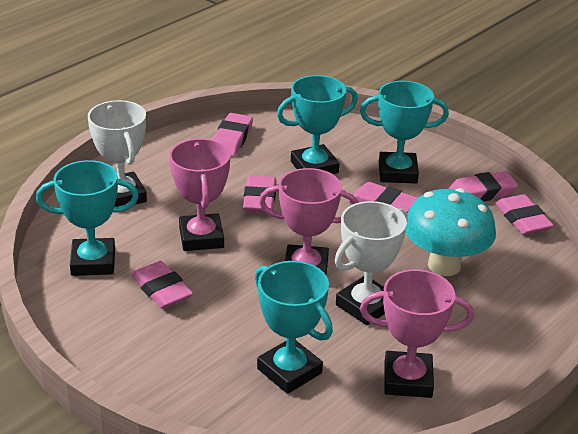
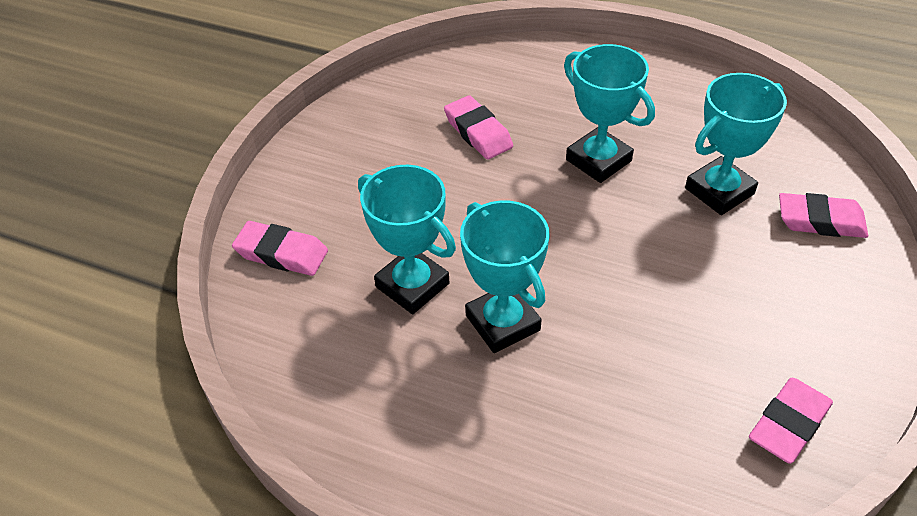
pink eraser: [131,261,193,309] [212,113,253,157] [243,176,276,213] [348,182,418,213] [448,171,518,202] [495,194,554,235] = 6 -> [232,221,328,276] [444,95,513,159] [749,378,833,464] [779,193,868,238] = 4
pink trophy: [169,138,230,251] [259,168,359,275] [360,269,474,398] = 3 -> none = 0
turquoise mushroom: [405,188,496,276] = 1 -> none = 0
white trophy: [88,100,147,207] [335,201,407,325] = 2 -> none = 0

